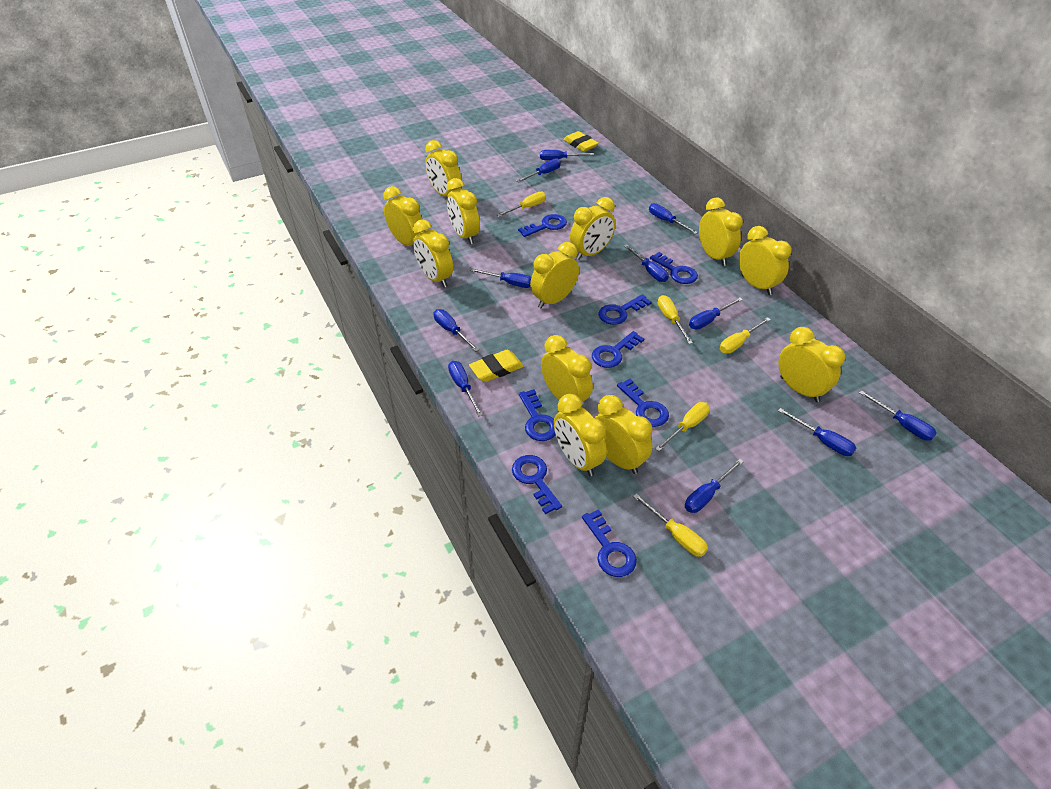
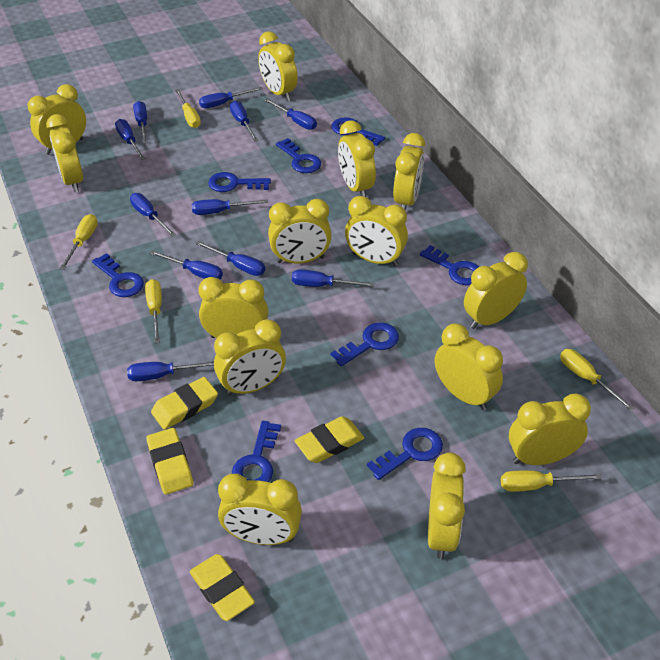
yellow clock: [383,186,425,246] [413,219,453,287] [425,140,462,196] [446,178,480,244] [530,242,579,308] [541,335,593,402] [554,394,607,476] [570,197,615,260] [594,395,652,474] [699,198,743,266] [739,226,792,295] [778,327,845,402] = 12 -> [28,84,86,155] [46,114,83,192] [198,277,268,338] [214,319,286,396] [218,474,302,545] [258,31,298,101] [268,199,332,264] [338,120,376,197] [345,196,408,266] [393,133,425,210] [428,453,466,559] [435,324,503,410] [464,252,528,329] [509,394,591,465] = 14
yellow eraser: [469,350,524,382] [564,131,599,152] = 2 -> [146,428,193,495] [151,377,218,430] [190,554,255,621] [295,416,364,463] = 4

